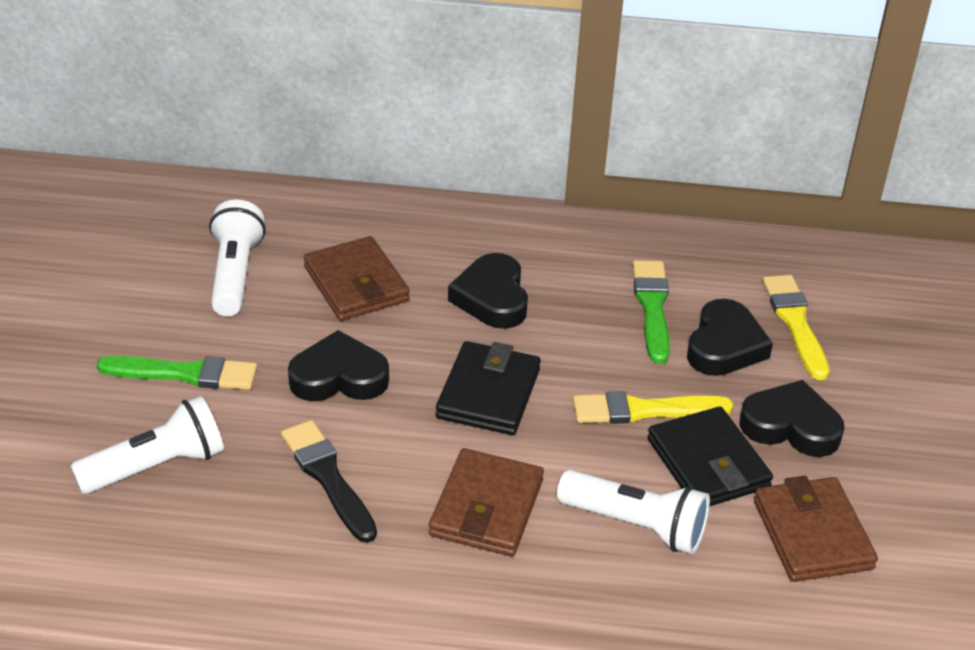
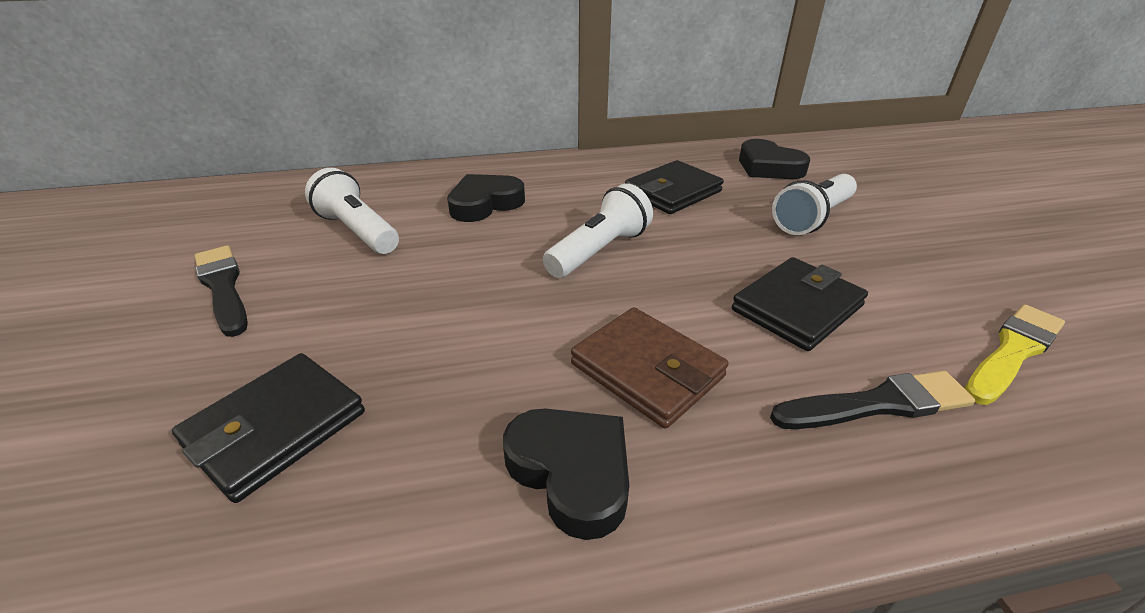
black brush: [281,420,377,543] = 1 -> [194,245,248,337] [770,371,975,429] = 2
black heart: [288,330,389,401] [448,253,528,329] [687,299,773,376] [740,380,844,457] = 4 -> [447,174,525,222] [503,408,629,540] [739,139,810,179] = 3
black wallet: [436,341,541,435] [648,406,773,506] = 2 -> [172,353,365,503] [625,160,724,214] [732,257,868,351] = 3
brown wallet: [304,236,410,321] [429,448,544,557] [754,476,878,582] = 3 -> [571,307,728,429] = 1
green brush: [97,356,257,390] [633,260,670,364] = 2 -> none = 0
yellow brush: [573,391,733,424] [762,275,830,380] = 2 -> [965,304,1065,405] = 1

